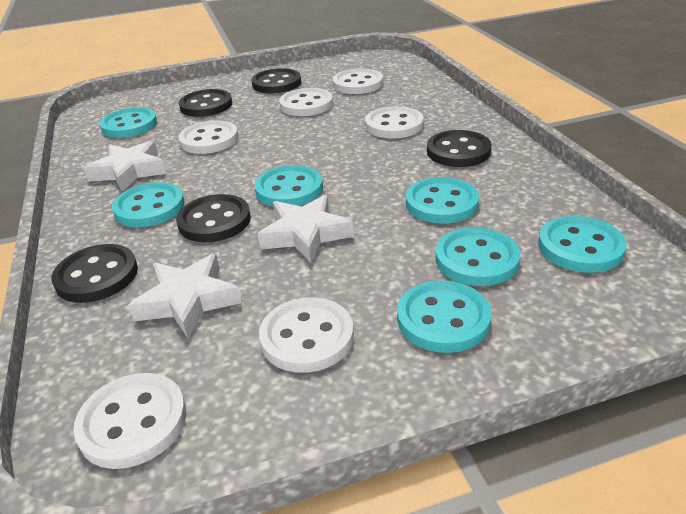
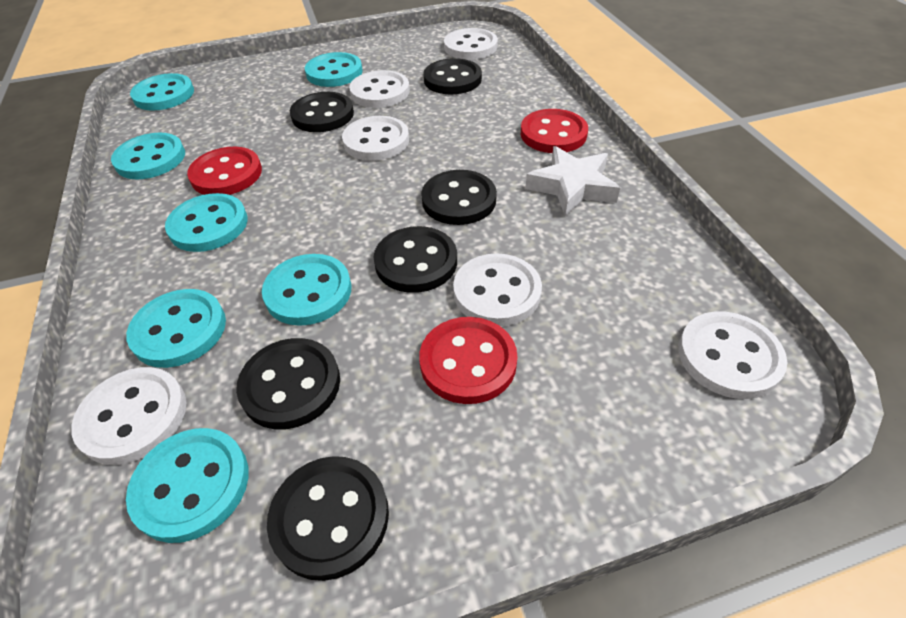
black button: [51,244,138,303] [176,194,251,242] [179,89,232,117] [251,68,301,93] [427,130,492,167] = 5 -> [236,338,340,429] [267,456,389,581] [290,92,354,132] [373,226,457,293] [421,170,497,225] [423,58,482,94] = 6
red button: none = 0 -> [187,147,262,195] [419,317,518,404] [521,109,588,153] = 3
white star: [84,140,166,192] [128,253,242,338] [258,195,354,263] = 3 -> [526,146,620,216] = 1

